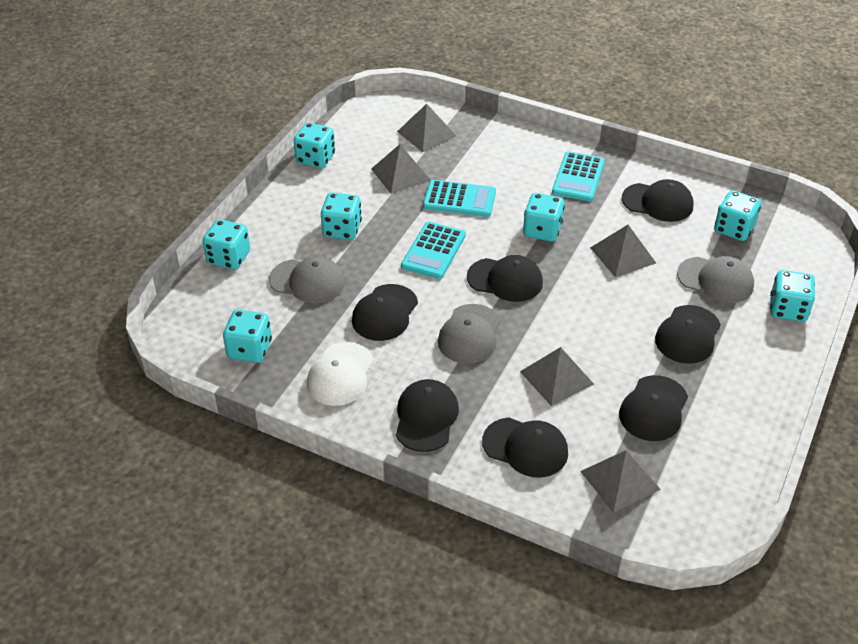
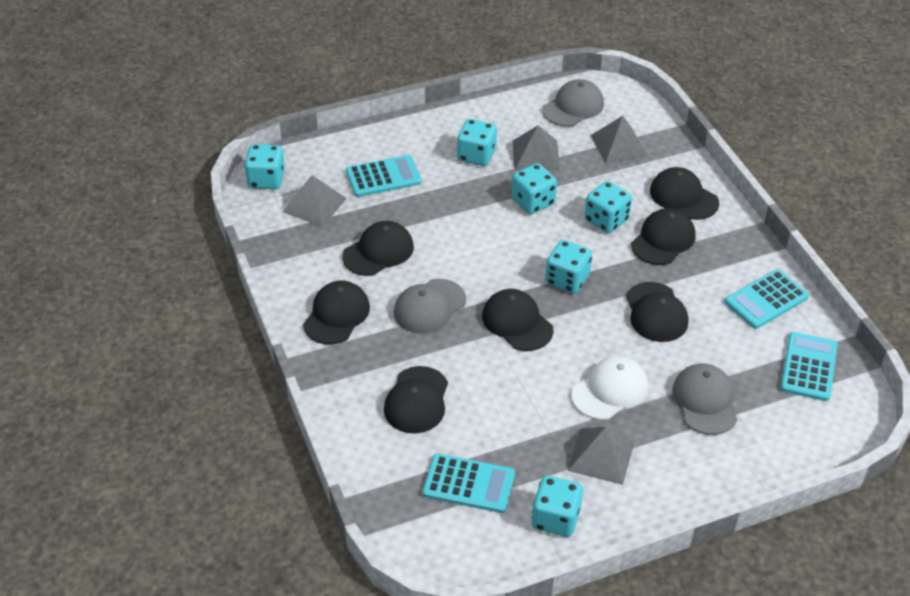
grey pyramid: [371,144,430,194] [397,104,456,152] [520,347,594,406] [580,450,661,513] [590,225,656,277] = 5 -> [282,175,347,227] [513,125,560,170] [568,427,635,485] [591,116,648,164] = 4
turquoise calculator: [401,222,466,279] [423,180,496,217] [552,151,605,201] = 3 -> [346,155,422,197] [423,453,515,513] [725,269,809,329] [780,332,838,401] = 4
turquoise dice: [203,219,250,270] [223,309,272,363] [294,123,335,168] [321,192,362,240] [523,193,565,242] [714,190,761,241] [770,270,815,322] = 7 -> [245,144,285,189] [457,119,497,166] [511,163,557,214] [532,475,583,537] [545,240,592,294] [584,181,632,233] = 6

